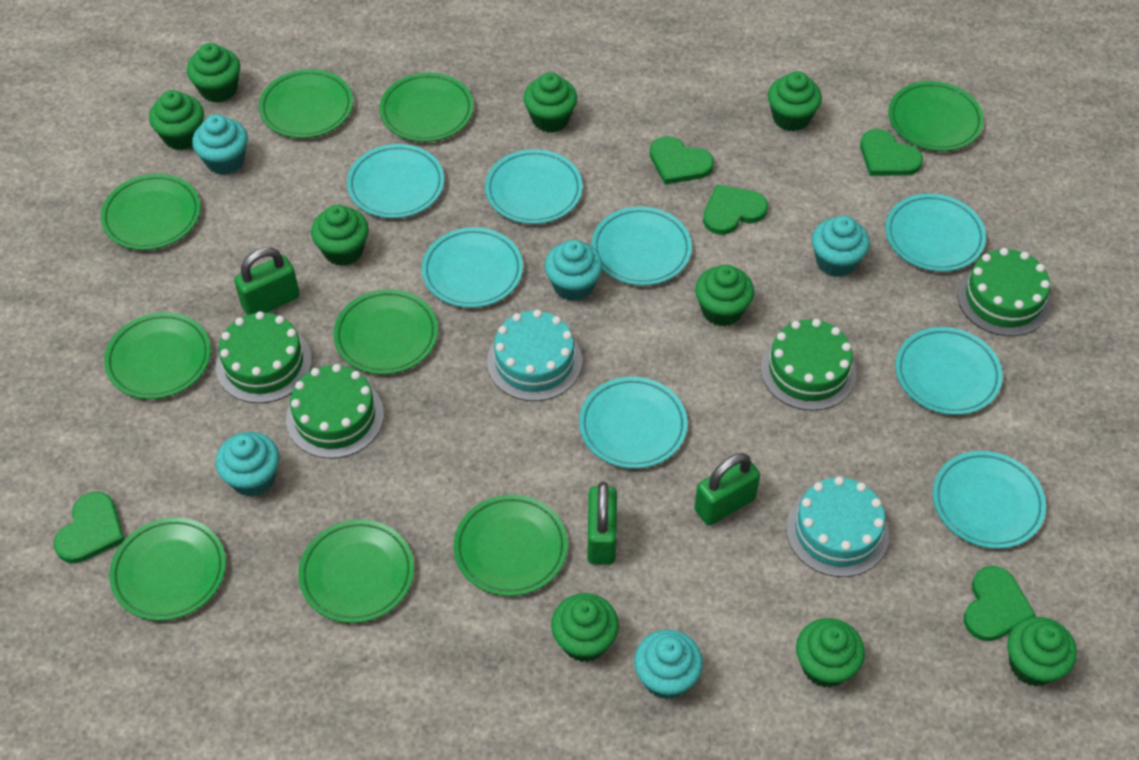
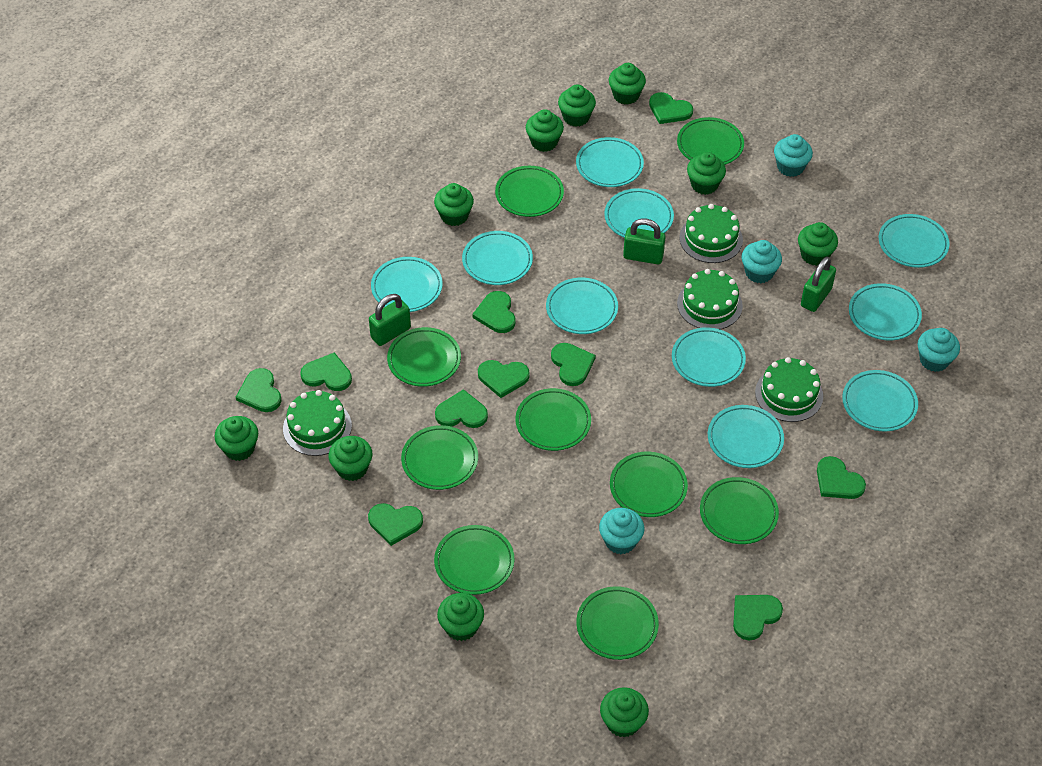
green cupcake: [149,90,204,150] [187,43,240,103] [311,205,369,266] [524,73,577,133] [551,593,619,662] [695,265,754,326] [768,71,822,131] [796,618,865,687] [1007,617,1077,687] = 9 -> [215,416,258,461] [328,436,372,481] [434,183,474,226] [437,593,484,641] [526,109,564,152] [558,84,596,127] [600,687,649,737] [609,63,646,105] [687,152,726,195] [798,222,838,266] = 10
green heart: [54,492,125,563] [650,136,714,184] [703,185,768,235] [860,129,923,176] [964,566,1036,641] = 5 -> [236,368,282,412] [300,352,352,391] [368,503,423,546] [435,389,488,428] [472,291,515,333] [478,360,530,398] [551,343,596,386] [649,92,693,124] [733,595,783,641] [817,456,866,499] = 10
turquoise cake: [487,310,582,401] [786,476,889,577] = 2 -> none = 0
turquoise cupcake: [192,114,248,175] [216,432,280,497] [545,240,603,301] [634,630,703,700] [812,216,870,277] = 5 -> [599,508,644,554] [742,240,782,283] [774,134,813,177] [918,328,960,372] = 4
turquoise plate: [347,144,444,218] [422,227,523,308] [485,149,583,224] [579,377,687,469] [591,207,692,286] [885,194,986,272] [895,327,1003,415] [933,451,1046,549] = 8 -> [371,257,443,312] [462,231,533,285] [546,278,618,334] [576,137,644,187] [604,188,674,238] [672,327,746,387] [708,405,784,468] [842,370,918,431] [849,283,922,340] [879,214,950,268] = 10

